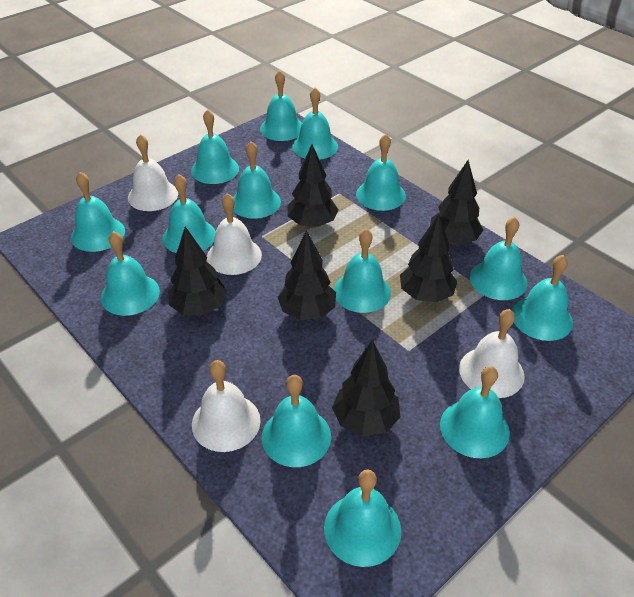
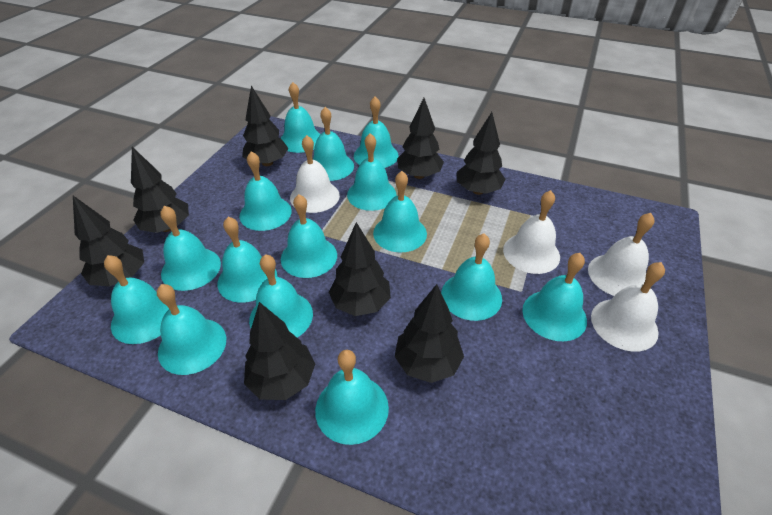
black tree: [168,226,227,315] [278,230,336,320] [288,145,339,228] [332,340,400,437] [400,214,458,303] [430,160,483,244] = 6 -> [73,196,144,287] [131,147,189,233] [242,86,289,166] [244,302,315,400] [329,222,391,316] [395,284,464,383] [397,98,444,179] [457,112,506,195] = 8
turquoise bell: [71,172,125,252] [101,231,160,316] [163,174,216,253] [191,109,239,184] [233,141,281,219] [260,70,302,141] [262,375,331,467] [292,87,338,160] [324,470,401,567] [334,228,391,313] [356,134,406,211] [440,366,510,458] [470,217,527,300] [512,255,573,341] = 14 -> [104,255,169,344] [157,284,226,375] [160,206,221,291] [217,217,277,303] [239,151,292,231] [249,254,313,337] [280,82,320,153] [281,194,337,278] [313,107,354,181] [315,350,389,445] [347,133,396,211] [354,97,399,168] [373,171,427,253] [441,234,502,321] [522,253,587,341] = 15

